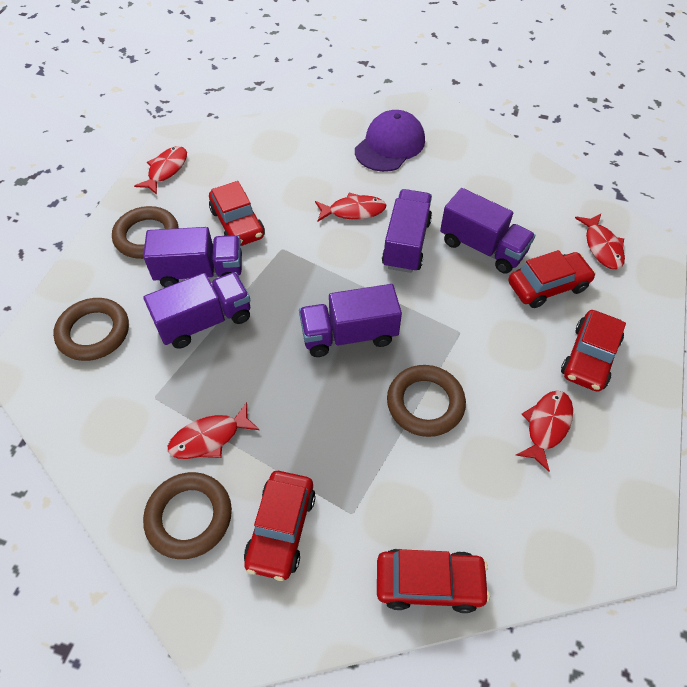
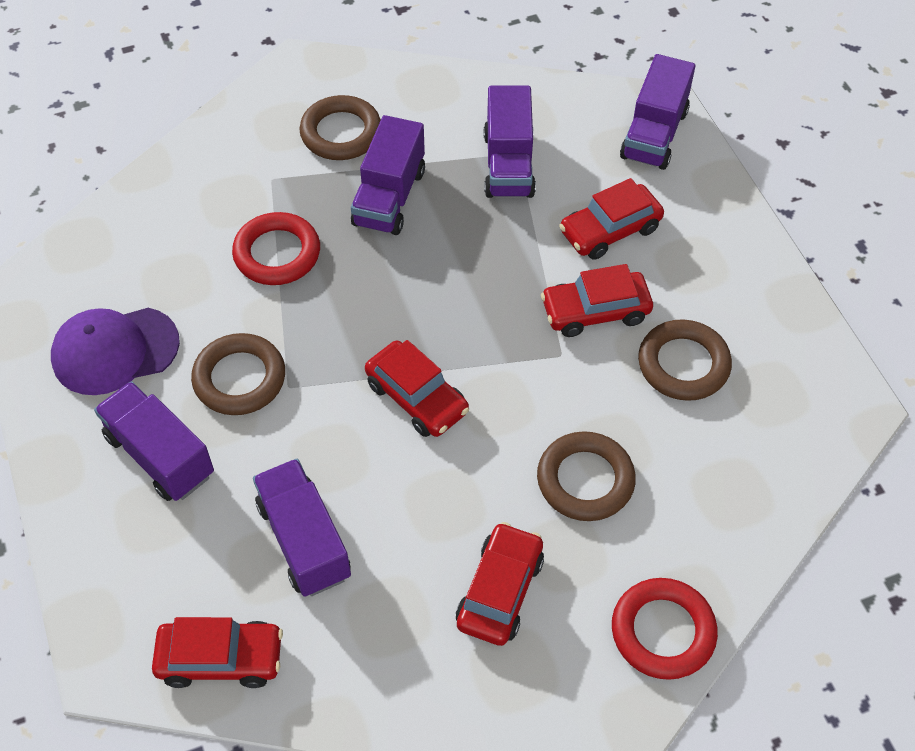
red fish: [134,146,187,195] [168,402,260,459] [315,193,386,222] [516,391,573,472] [575,214,625,269] = 5 -> none = 0
red ring: none = 0 -> [232,212,320,285] [612,578,718,680] = 2

